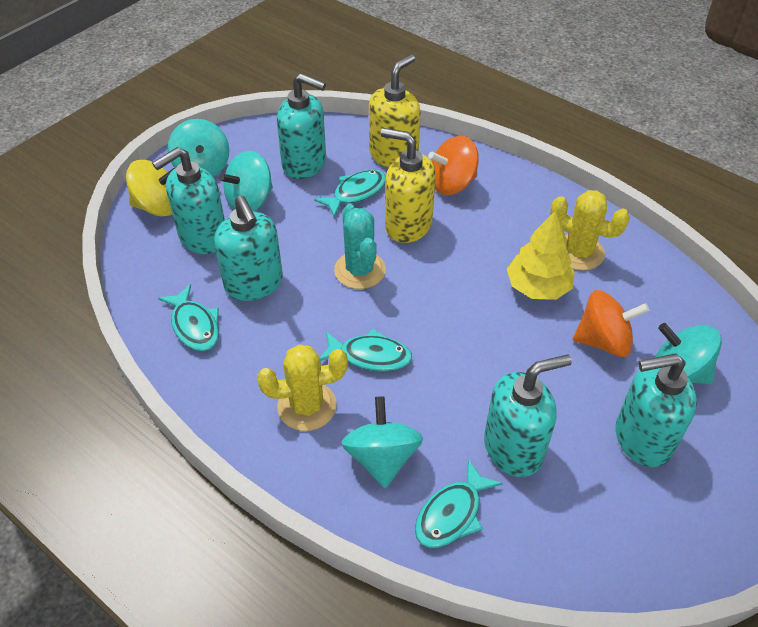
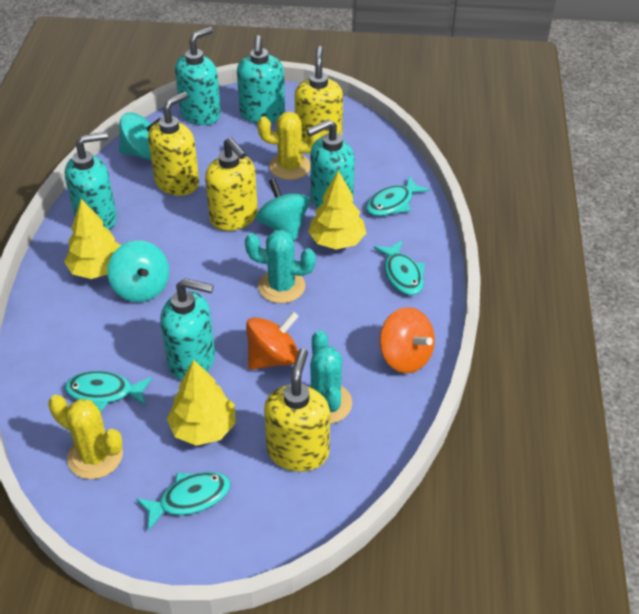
turquoise cactus: [334,204,386,289] = 1 -> [245,229,316,303] [309,330,352,424] = 2
turquoise spinning top: [168,119,229,177] [219,151,273,212] [342,396,423,488] [655,323,722,384] = 4 -> [107,240,169,302] [119,112,161,160] [256,178,310,241] = 3
yellow soap dispenser: [369,54,421,168] [381,128,436,243] = 2 -> [148,92,199,196] [205,137,258,231] [264,348,330,472] [295,46,343,141] = 4
yellow spinning top: [126,160,175,217] = 1 -> none = 0
yellow tree: [507,210,575,300] = 1 -> [64,199,121,279] [167,359,236,446] [308,170,366,250] = 3

